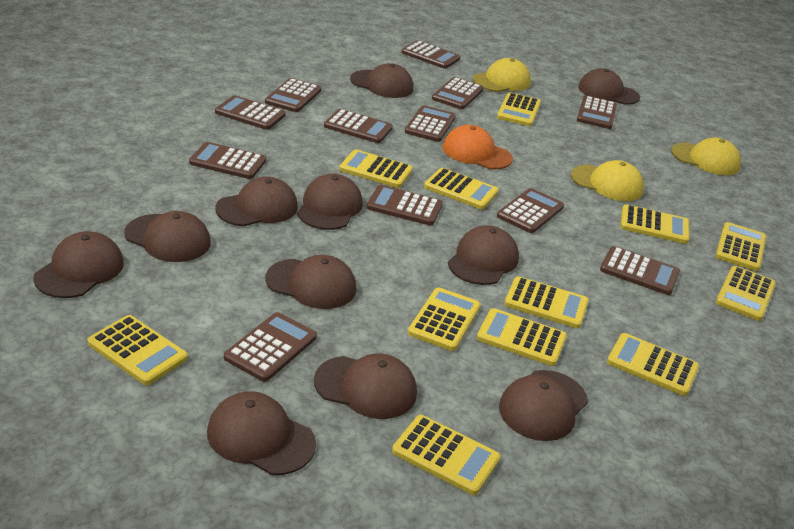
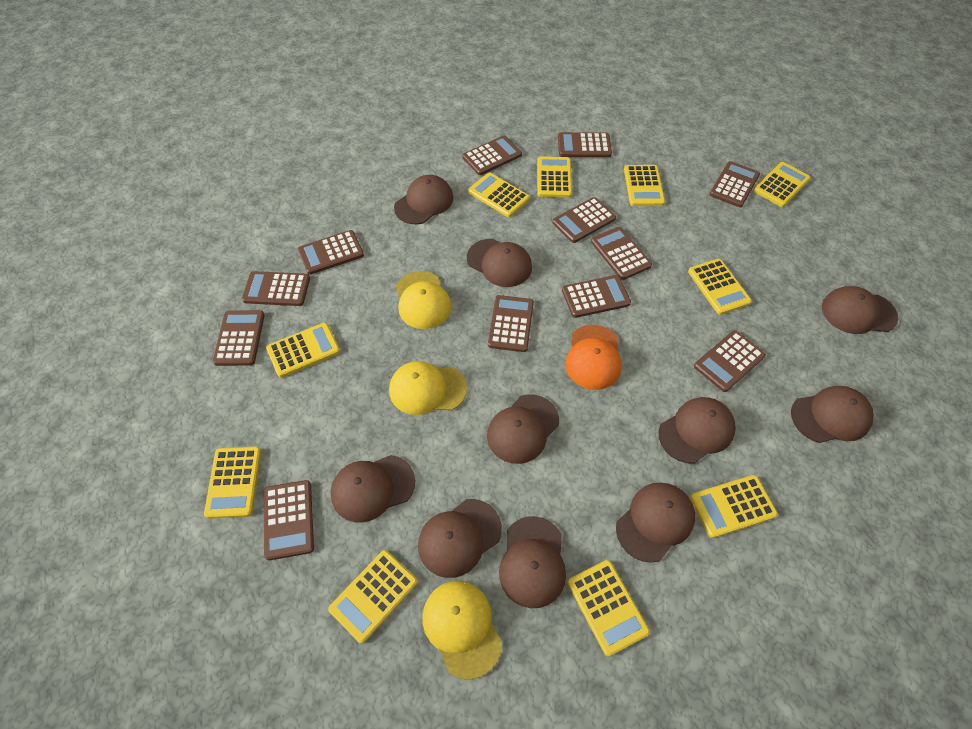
brown cap: [33,231,124,298] [124,211,211,262] [207,391,316,475] [216,176,298,226] [266,255,356,309] [297,174,363,230] [314,353,417,419] [350,63,413,98] [448,225,519,285] [499,370,588,441] [578,68,640,105] = 11 -> [330,455,415,522] [394,175,454,224] [418,499,502,578] [467,239,532,287] [487,394,559,464] [499,516,566,608] [616,483,695,563] [659,397,736,464] [791,386,874,443] [822,286,898,334] = 10
yellow calculator: [87,315,188,385] [339,149,413,188] [392,415,501,495] [408,287,481,351] [424,168,499,209] [477,308,567,366] [497,92,541,126] [504,276,589,328] [607,333,699,396] [620,204,690,244] [715,222,766,271] [715,266,776,321] = 12 -> [204,447,261,519] [266,323,340,378] [328,550,418,644] [468,172,530,217] [537,156,572,198] [568,560,650,656] [624,165,665,206] [688,259,752,315] [690,475,778,538] [754,162,811,207] = 10

